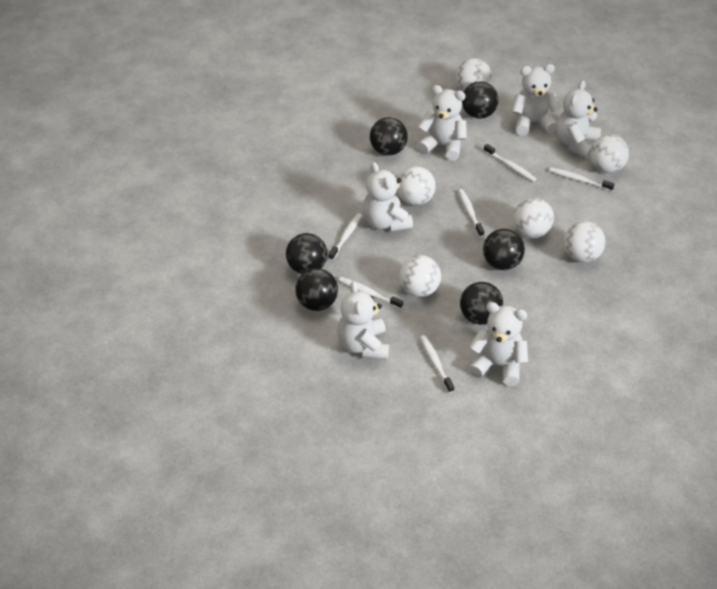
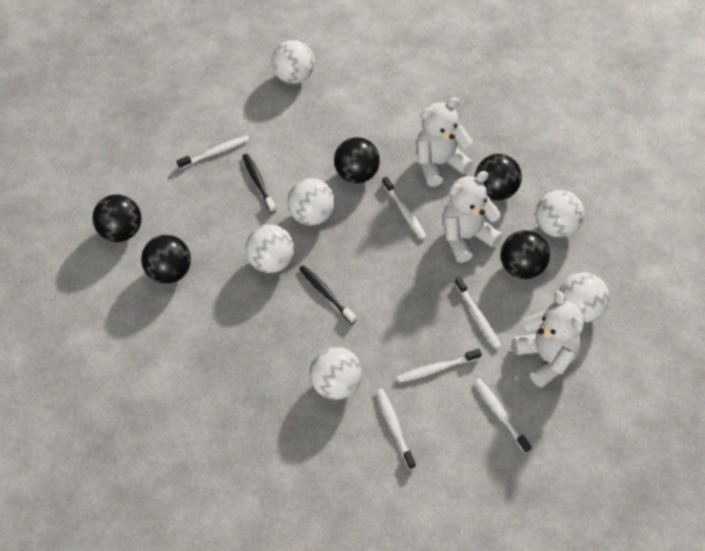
black ball: [286,233,327,274] [295,268,338,311] [370,117,408,156] [460,282,503,325] [462,81,499,119] [483,229,525,270] = 6 -> [93,195,141,242] [141,235,191,284] [334,137,380,183] [475,154,522,200] [500,230,550,279] = 5
black toothbrush: none = 0 -> [242,154,276,213] [299,265,357,324] = 2
white teddy bear: [337,281,389,360] [363,162,413,232] [417,85,467,161] [469,302,528,386] [512,64,561,136] [556,80,601,159] = 6 -> [416,97,473,187] [442,171,502,263] [513,291,585,388] = 3

